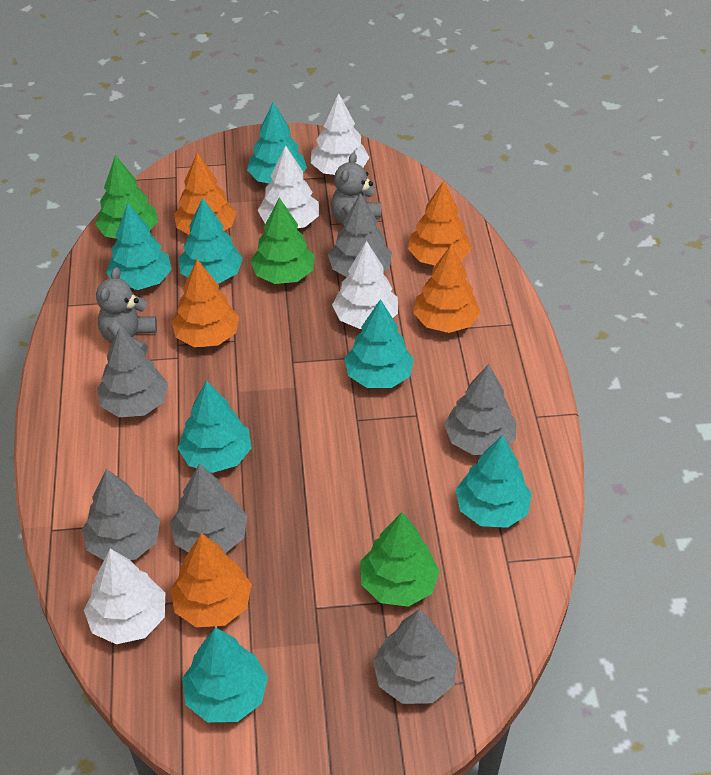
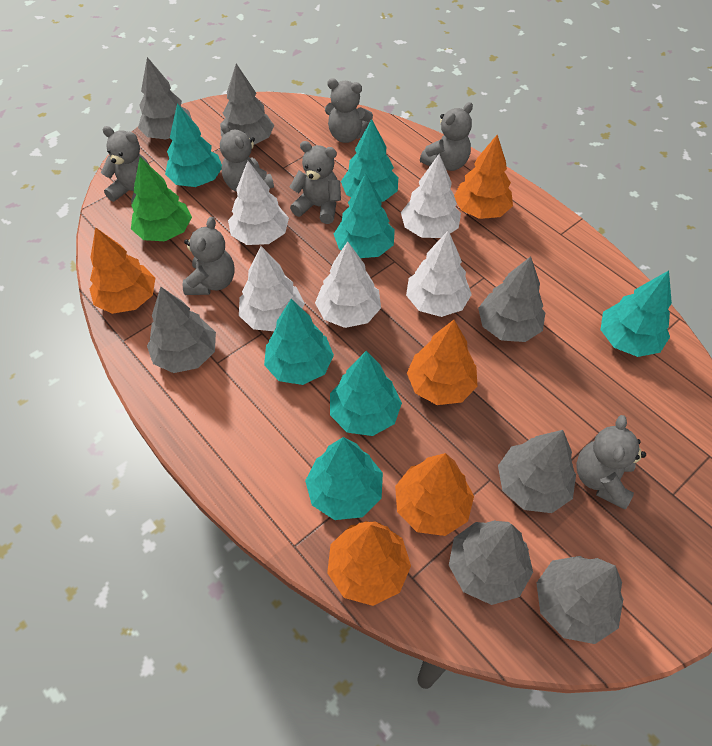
green tree: [95,155,158,239] [250,198,315,284] [360,512,440,607] = 3 -> [131,157,192,241] = 1
grey teddy bear: [96,267,157,355] [331,153,381,225] = 2 -> [101,126,149,203] [183,217,235,295] [220,122,274,192] [290,141,341,224] [325,78,373,143] [420,102,473,171] [576,415,646,509] = 7
grey tree: [82,469,160,560] [97,327,168,417] [170,463,247,553] [328,193,392,277] [373,609,457,704] [444,364,516,455] = 6 -> [138,57,192,139] [147,287,216,373] [220,63,274,145] [449,520,533,605] [478,256,545,342] [498,430,576,513] [536,556,623,644] = 7
white tree: [84,549,165,644] [258,146,319,228] [311,93,370,175] [332,241,398,329] = 4 -> [228,161,289,245] [239,246,305,331] [315,242,381,328] [401,154,461,238] [406,231,472,317] = 5

